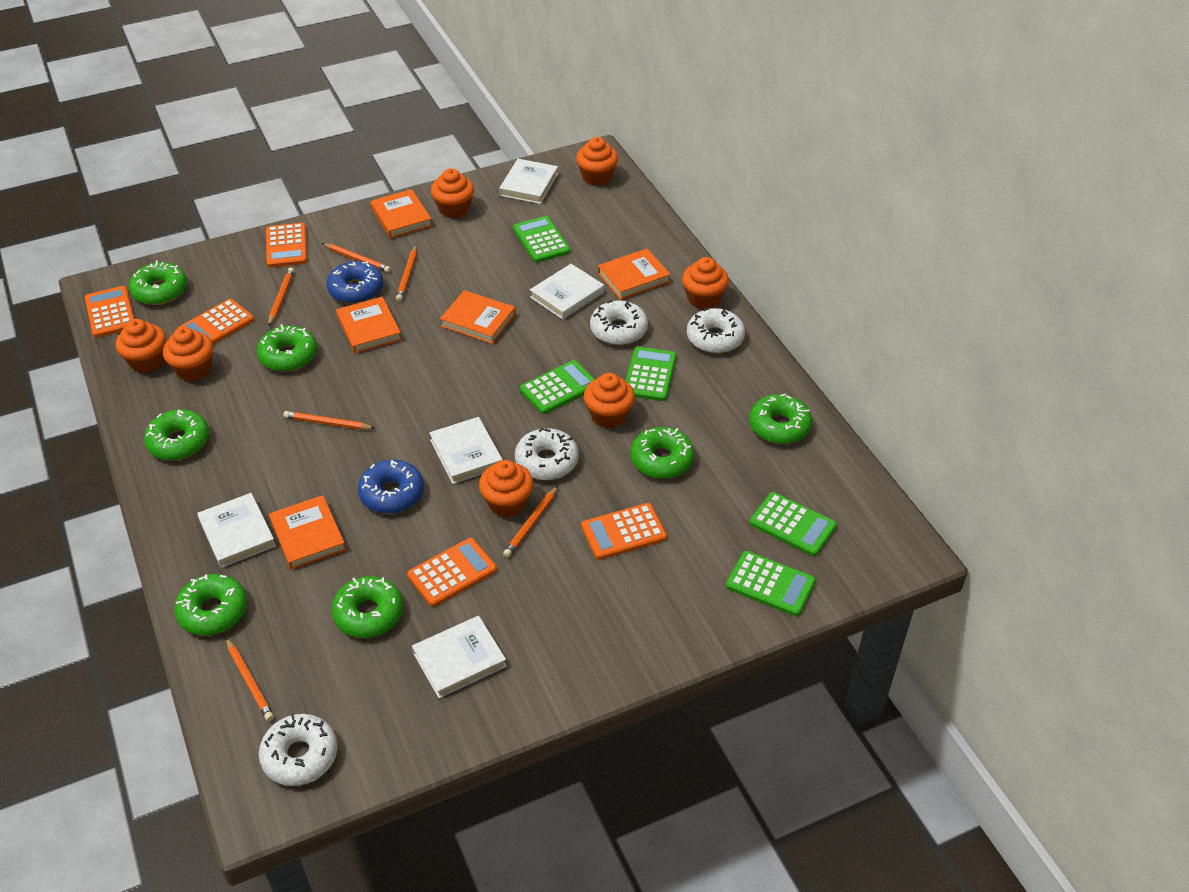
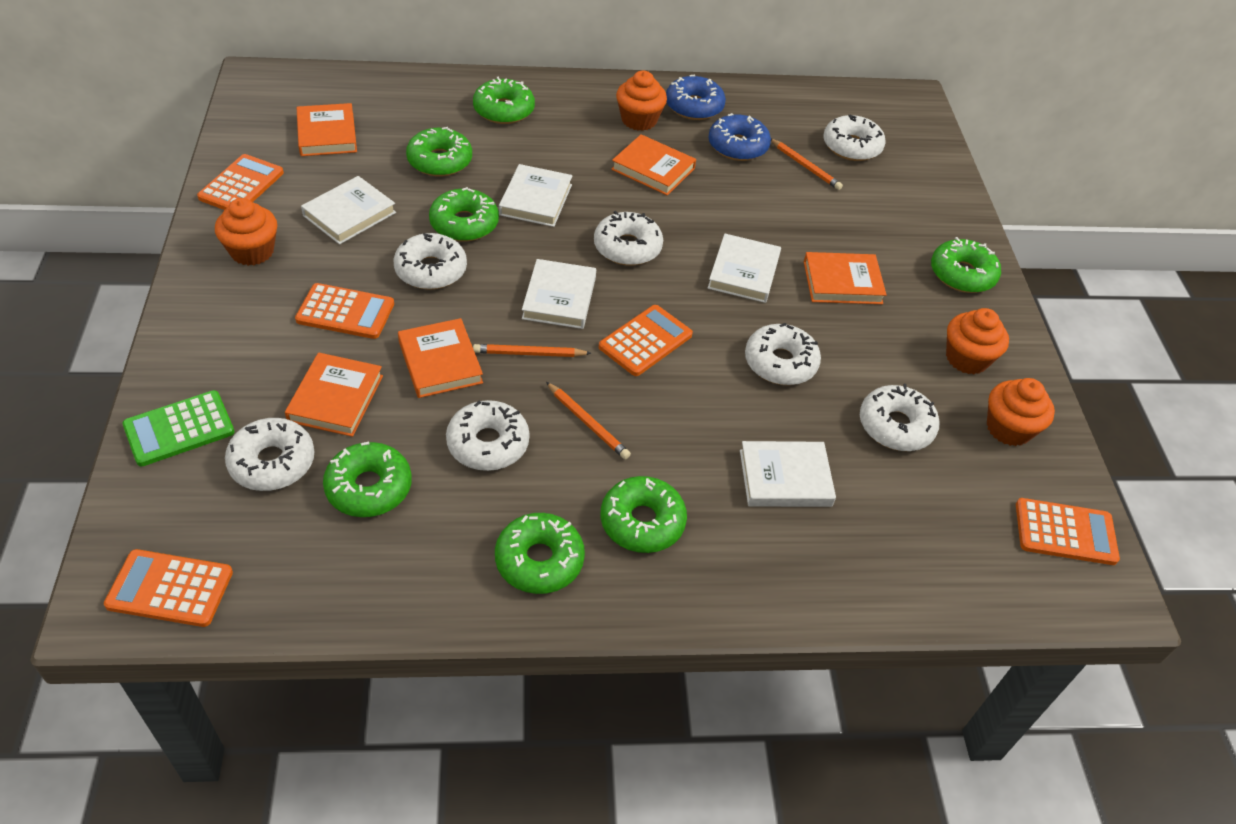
green calculator: [513,216,571,263] [520,360,595,414] [626,347,677,401] [726,551,816,616] [750,492,837,556] = 5 -> [122,390,235,467] = 1
orange cupcake: [116,319,166,373] [163,327,213,381] [431,168,474,218] [479,460,534,517] [576,137,618,186] [584,373,635,428] [682,257,729,309] = 7 -> [215,198,277,266] [616,71,667,131] [946,308,1009,374] [987,378,1055,446] = 4
orange pencil: [226,638,274,721] [268,268,294,326] [283,411,375,430] [322,243,391,273] [396,245,417,302] [503,486,558,558] = 6 -> [473,344,591,357] [546,382,631,459] [771,139,843,190] = 3
white donut: [259,713,338,786] [515,428,578,480] [590,300,648,345] [687,308,745,353] = 4 -> [225,418,315,491] [394,233,467,290] [446,400,530,471] [594,211,663,266] [745,323,821,385] [823,115,885,161] [860,384,939,451] = 7

